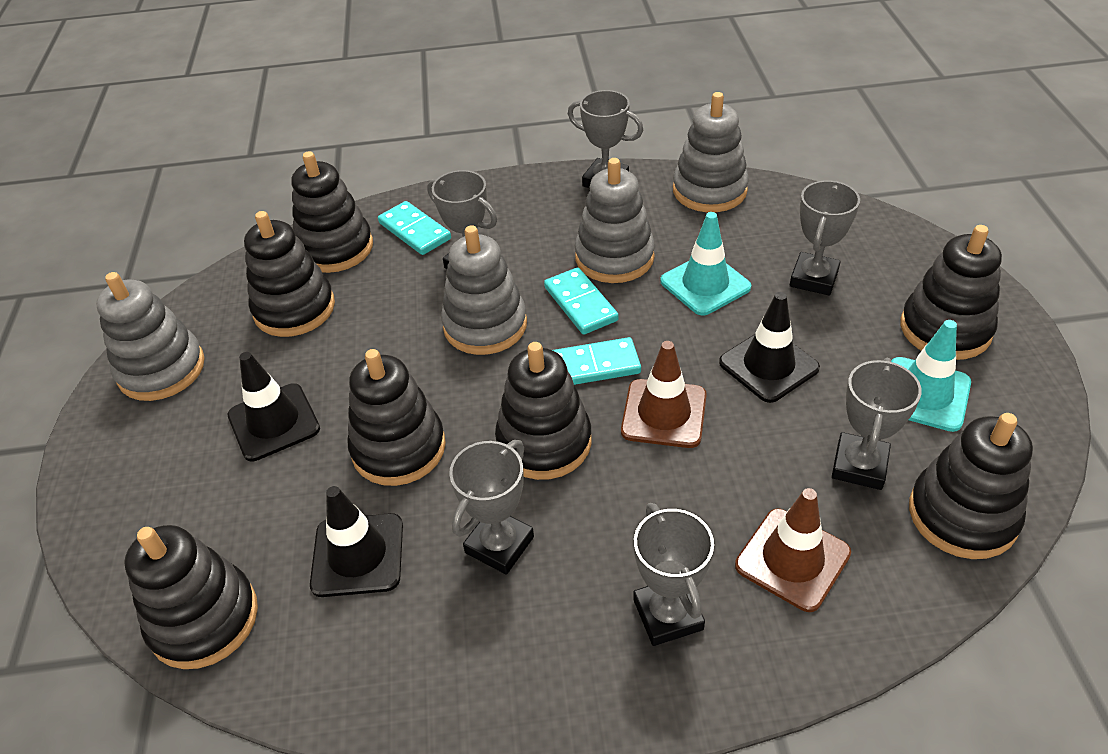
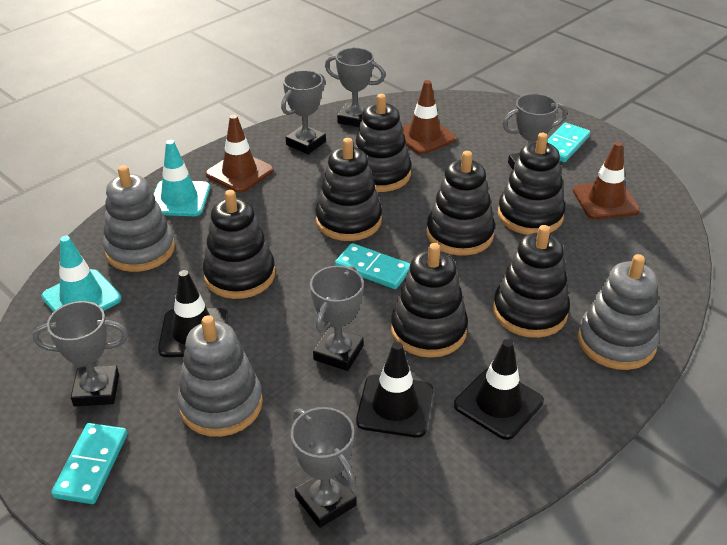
brown traffic cone: [621,341,707,448] [735,488,851,612] = 2 -> [206,115,274,193] [402,80,457,154] [573,142,640,219] = 3
grey stacking toy: [96,272,205,401] [441,225,527,355] [575,158,655,283] [673,92,749,212] = 4 -> [103,165,175,272] [177,315,263,437] [578,254,660,370] = 3

